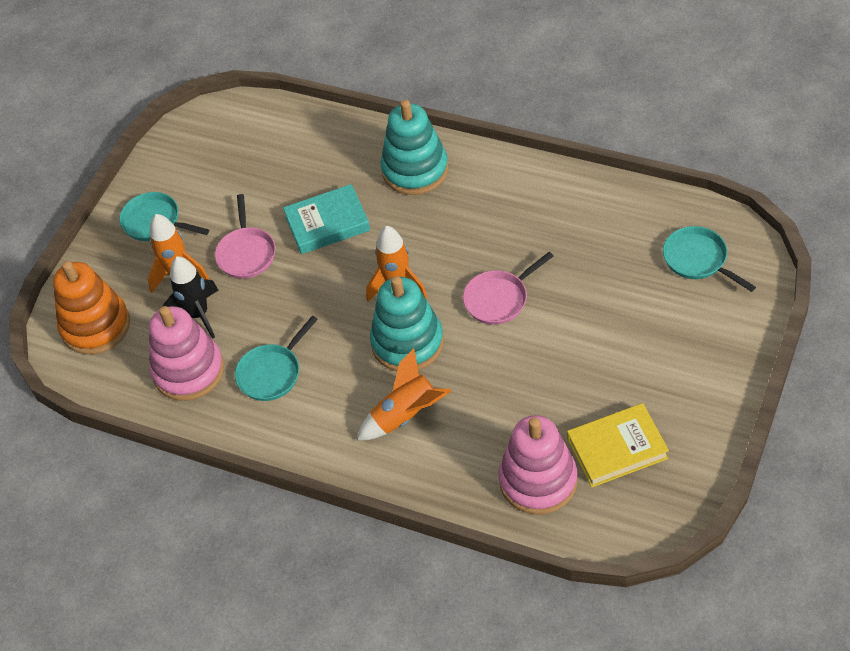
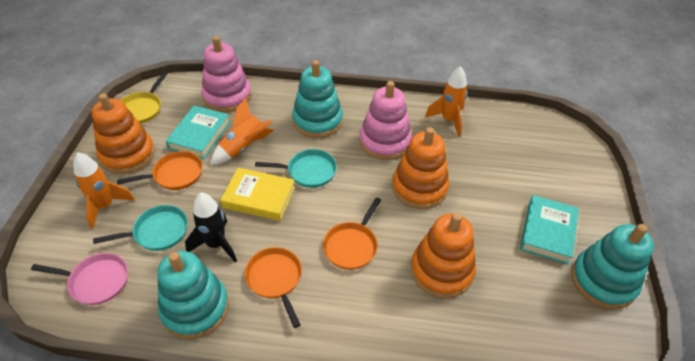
orange pan: none = 0 -> [117,151,203,190] [244,247,302,328] [323,197,381,270] = 3
orange stacking toy: [53,261,130,355] = 1 -> [92,93,155,174] [392,127,449,209] [411,213,476,299] = 3
pink pan: [215,194,276,279] [463,252,554,325] = 2 -> [31,253,128,305] = 1
turquoise book: [283,184,370,254] = 1 -> [165,106,230,159] [520,195,579,265] = 2
turquoise pan: [119,192,209,241] [235,316,318,401] [663,226,756,292] = 3 -> [93,205,188,251] [255,149,337,188] = 2
turquoise stacking toy: [370,276,444,371] [380,100,449,195] = 2 -> [158,251,229,339] [292,60,343,138] [571,224,654,309] = 3
yellow pan: none = 0 -> [121,73,167,124] = 1

